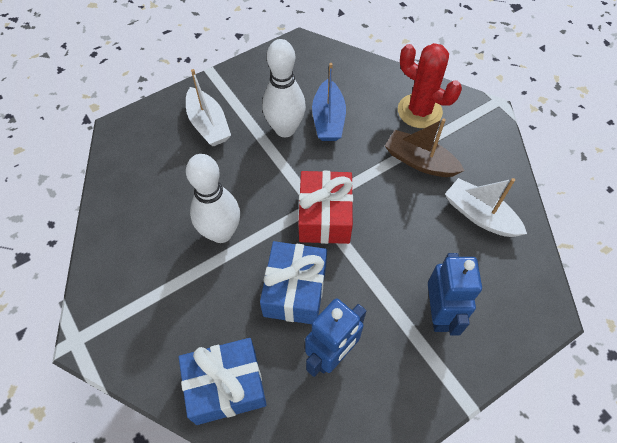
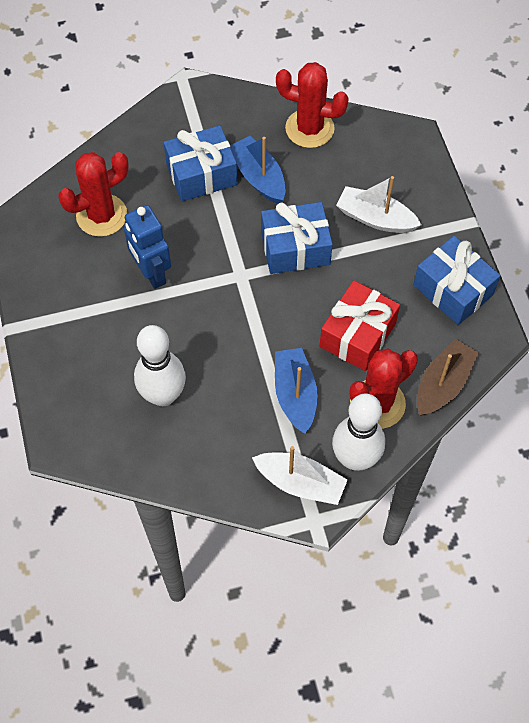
blue boat: [312,63,346,141] = 1 -> [230,136,286,204] [275,348,318,434] = 2
blue gift: [178,338,267,425] [260,241,327,324] = 2 -> [164,125,237,202] [261,202,333,274] [413,236,501,325] = 3
blue robot: [305,298,366,377] [428,253,482,335] = 2 -> [124,205,171,289] = 1
red cactus: [398,43,462,128] = 1 -> [58,152,129,237] [276,62,349,148] [350,349,418,429] = 3

